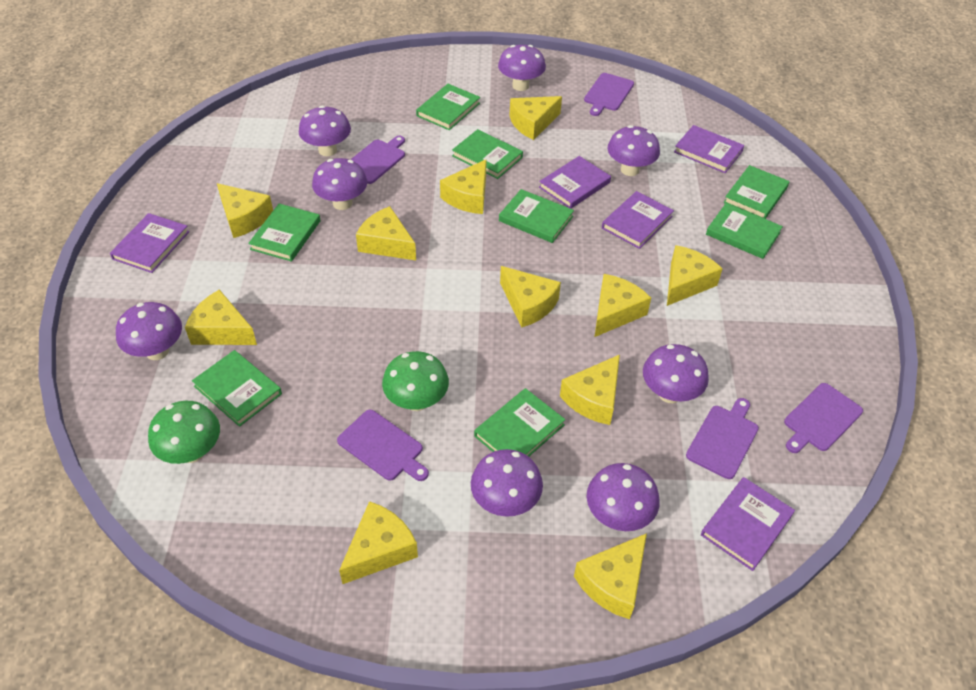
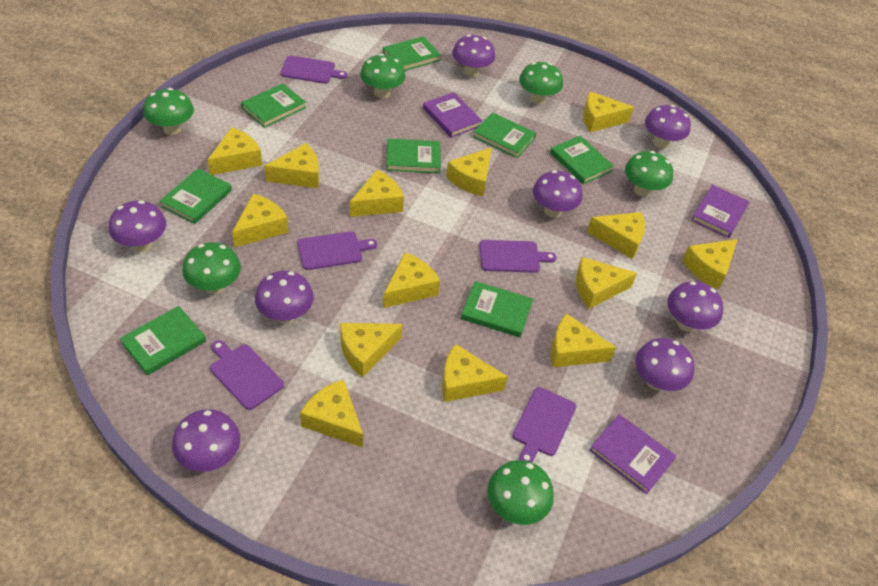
green mushroom: [148,401,220,464] [382,351,449,411] = 2 -> [143,88,194,135] [182,242,241,294] [360,54,406,98] [487,460,554,525] [519,62,563,104] [625,151,673,197] = 6
purple book: [110,213,189,273] [539,156,611,209] [602,191,674,249] [674,125,744,173] [701,477,795,571] = 5 -> [423,92,482,138] [589,414,676,494] [691,185,749,238] = 3
yellow cheese: [185,290,257,345] [217,183,273,238] [339,501,418,584] [356,206,416,260] [440,159,487,214] [500,266,561,328] [509,96,562,140] [560,355,620,425] [574,533,647,619] [595,274,651,337] [667,245,723,306] = 11 -> [207,127,262,175] [232,194,289,248] [264,143,319,188] [300,379,363,448] [340,323,402,377] [350,170,404,217] [383,252,440,308] [442,344,508,402] [446,147,492,196] [551,313,616,367] [576,257,637,309] [583,91,634,132] [587,212,645,259] [682,239,738,290] = 14

